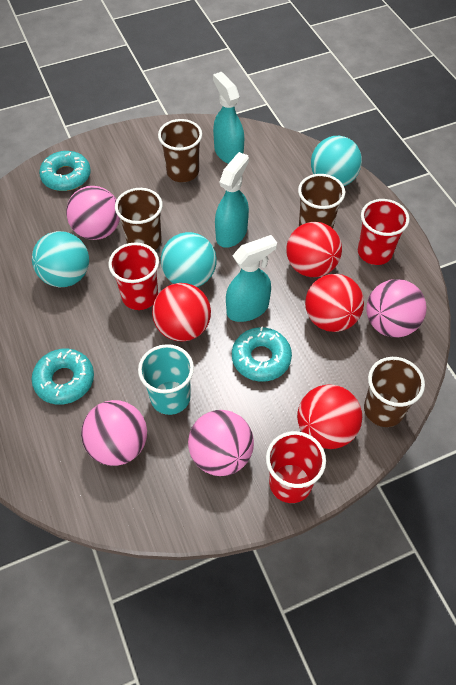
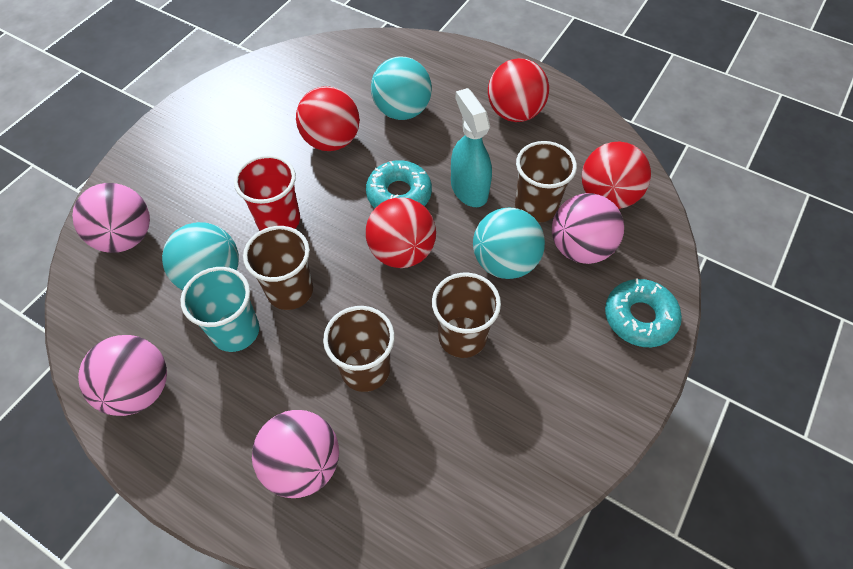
red cup: [109,242,159,310] [266,431,326,503] [358,199,410,265] = 3 -> [234,155,300,231] = 1
turquoise donut: [32,349,94,405] [39,151,91,191] [232,326,292,382] = 3 -> [366,160,432,208] [605,279,682,347] = 2
turquoise spray bottle: [213,72,244,164] [215,152,249,248] [226,235,277,322] = 3 -> [451,88,492,207] = 1

